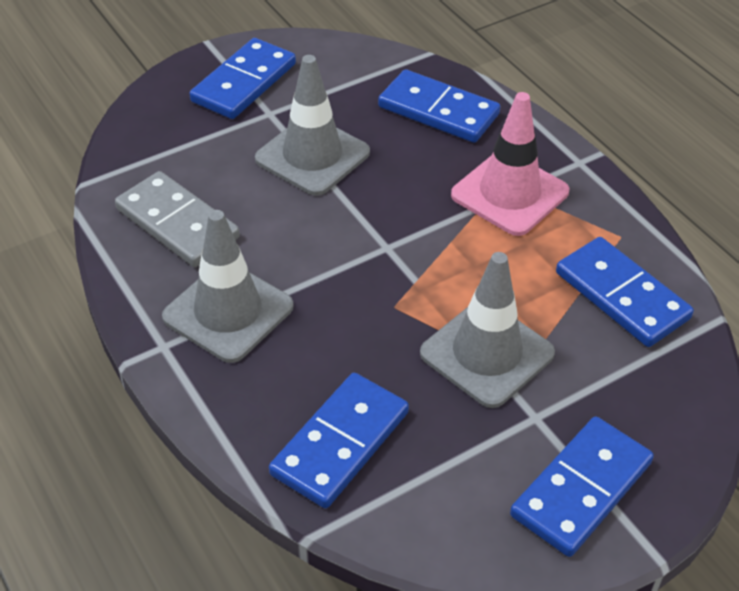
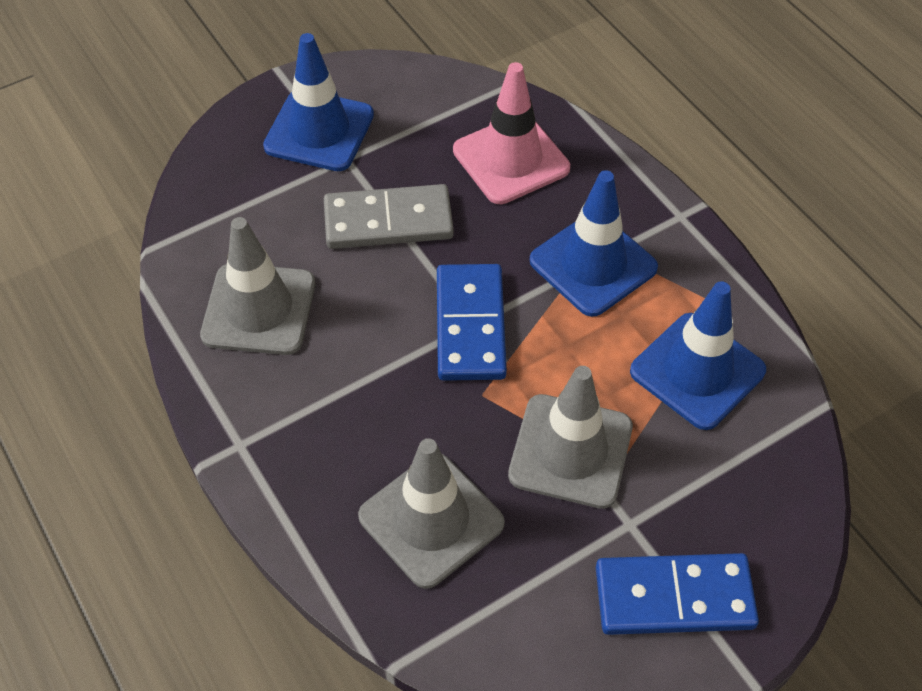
blue domino: [190,38,296,119] [269,373,409,508] [378,69,500,143] [510,416,654,557] [556,237,694,347] = 5 -> [437,264,507,381] [596,553,759,635] = 2
blue traffic cone: none = 0 -> [263,33,374,171] [530,170,658,317] [630,281,766,430] = 3

